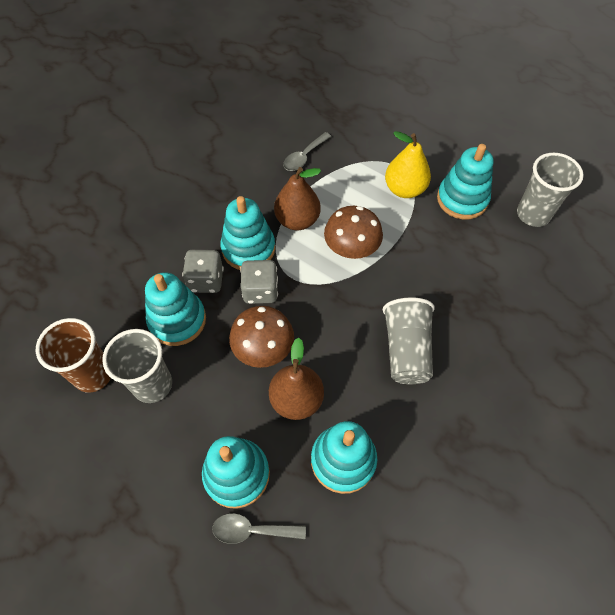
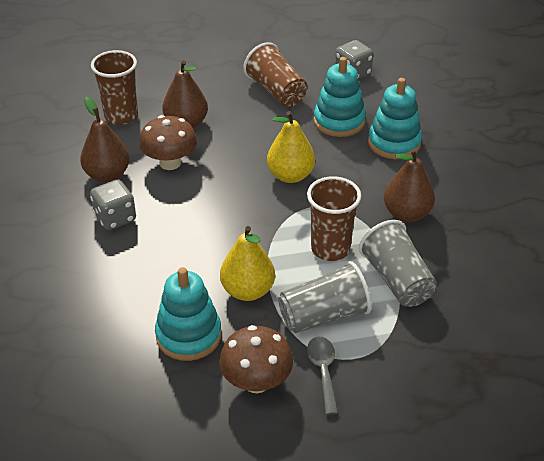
brown cup: [36,318,111,393] = 1 -> [91,50,138,125] [244,42,308,107] [307,176,361,261] = 3
brown pear: [269,338,324,420] [274,167,321,230] = 2 -> [80,97,130,182] [163,60,208,128] [384,149,435,222] = 3
grey cup: [102,329,172,403] [383,297,435,384] [517,153,584,227] = 3 -> [278,261,372,333] [359,220,437,307] = 2
grey spoon: [212,513,306,544] [283,132,331,171] = 2 -> [307,336,338,415] = 1
turquoise stacking toy: [145,272,206,346] [202,436,270,509] [220,196,275,270] [311,421,377,494] [437,144,494,219] = 5 -> [155,267,222,361] [314,57,366,137] [368,78,422,159] = 3
yellow pear: [385,131,431,198] = 1 -> [220,226,275,301] [267,111,315,183] = 2

